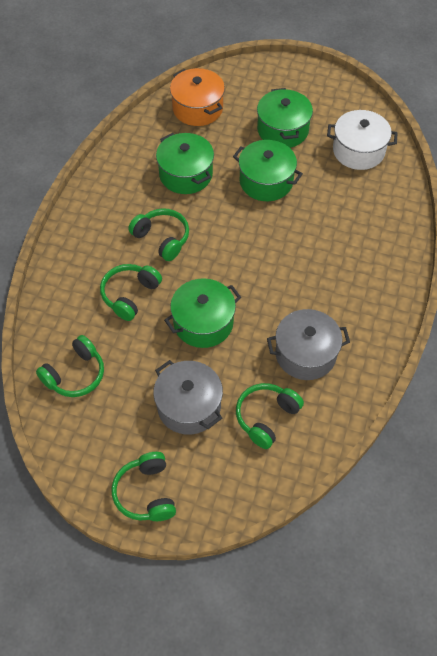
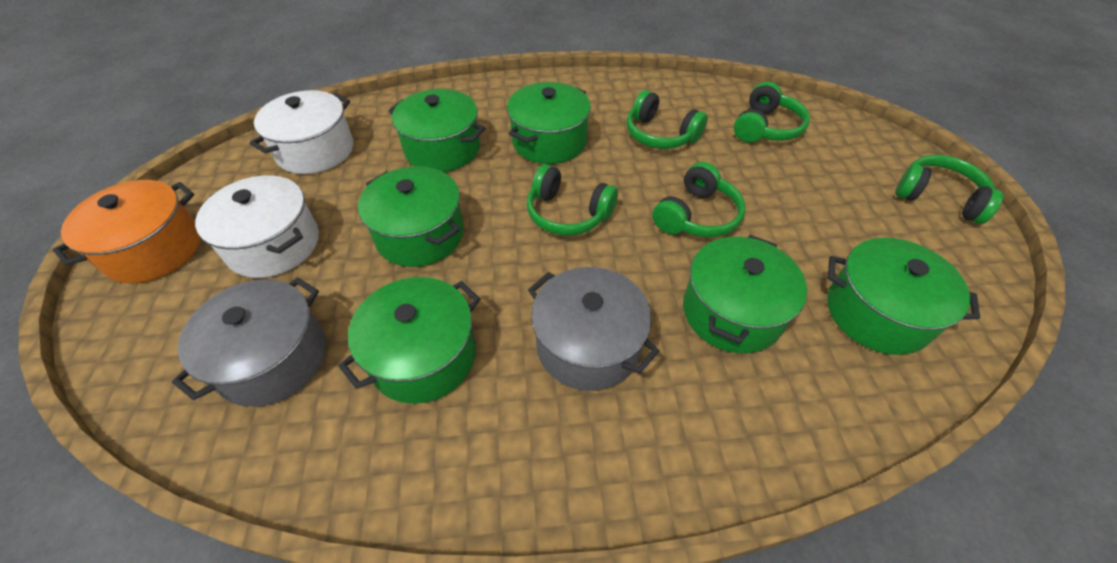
green pot: [156,133,214,194] [164,278,241,348] [233,140,303,201] [257,88,313,148] = 4 -> [338,277,480,404] [358,166,464,267] [389,89,486,172] [507,82,591,164] [683,235,807,353] [827,238,980,355] = 6
white pot: [327,110,398,170] = 1 -> [195,175,319,278] [250,90,354,174] = 2

